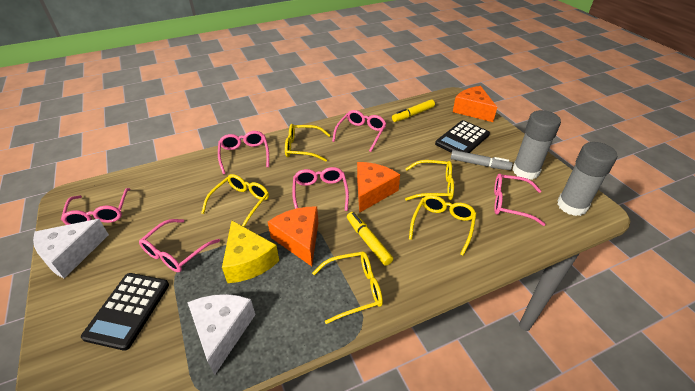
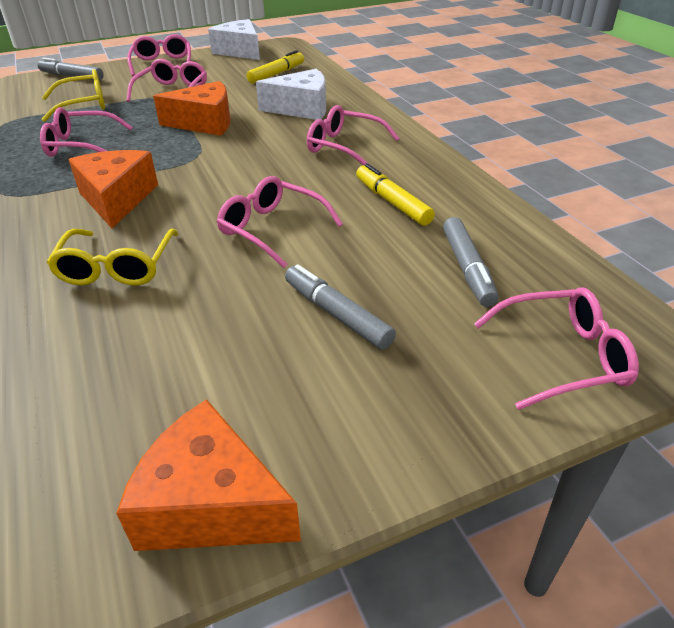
black calculator: [81,273,169,351] [435,120,490,153] = 2 -> none = 0
grey glue stick: [512,110,561,180] [557,142,617,216] = 2 -> none = 0
grey marker: [451,150,513,170] = 1 -> [38,57,103,80] [285,264,396,350] [443,217,499,307] = 3
yellow cheese: [222,221,279,283] = 1 -> none = 0
yellow glasses: [201,174,269,227] [285,124,331,162] [312,252,383,324] [405,160,454,201] [409,195,477,256] = 5 -> [42,69,105,122] [47,229,179,285] = 2

